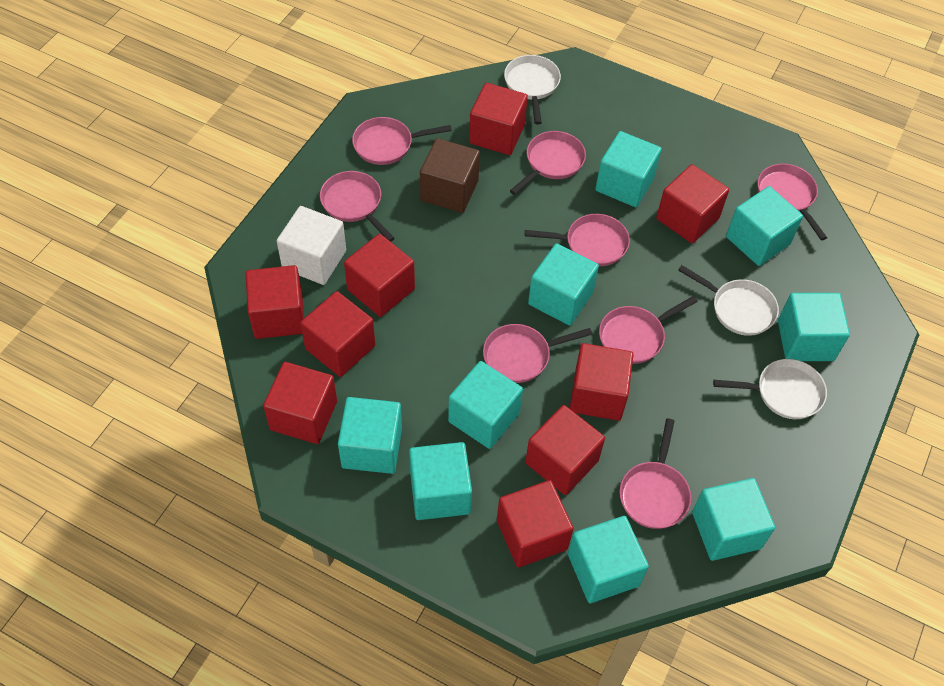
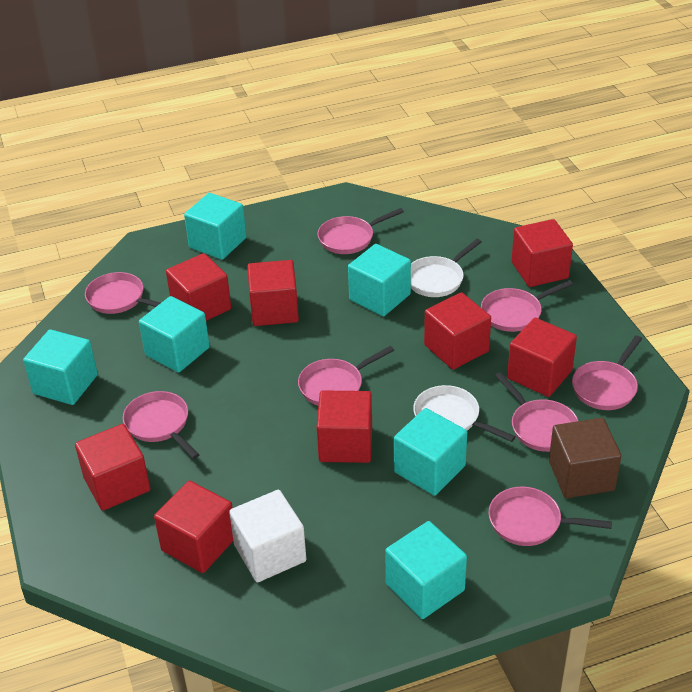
red cube: [246,265,304,339] [263,362,337,444] [300,291,375,377] [344,234,415,317] [469,83,528,155] [497,480,574,568] [525,405,605,495] [569,343,634,421] [656,164,729,244] = 9 -> [75,424,150,511] [154,481,233,573] [166,253,231,321] [247,260,299,326] [317,390,372,463] [424,292,491,370] [507,318,577,397] [511,219,573,287] = 8
turquoise cube: [338,397,402,474] [409,442,472,520] [448,361,523,449] [528,243,599,325] [568,516,649,603] [595,131,662,207] [692,478,775,561] [726,186,803,266] [778,293,850,361] = 9 -> [23,329,98,405] [139,296,210,373] [184,193,246,260] [348,244,411,316] [385,521,467,619] [394,408,467,496] = 6
white pan: [504,55,561,125] [678,265,779,336] [713,359,827,419] = 3 -> [411,239,482,297] [413,385,516,442] = 2

